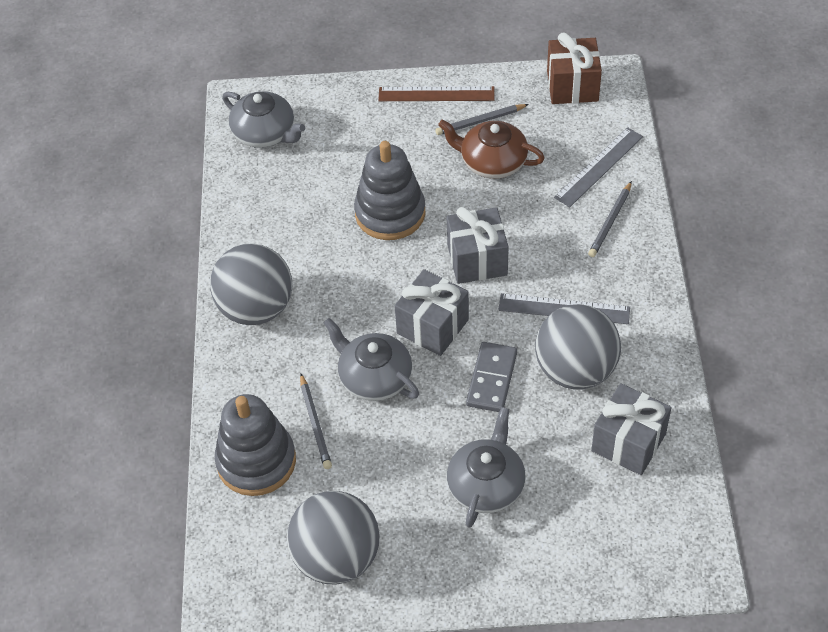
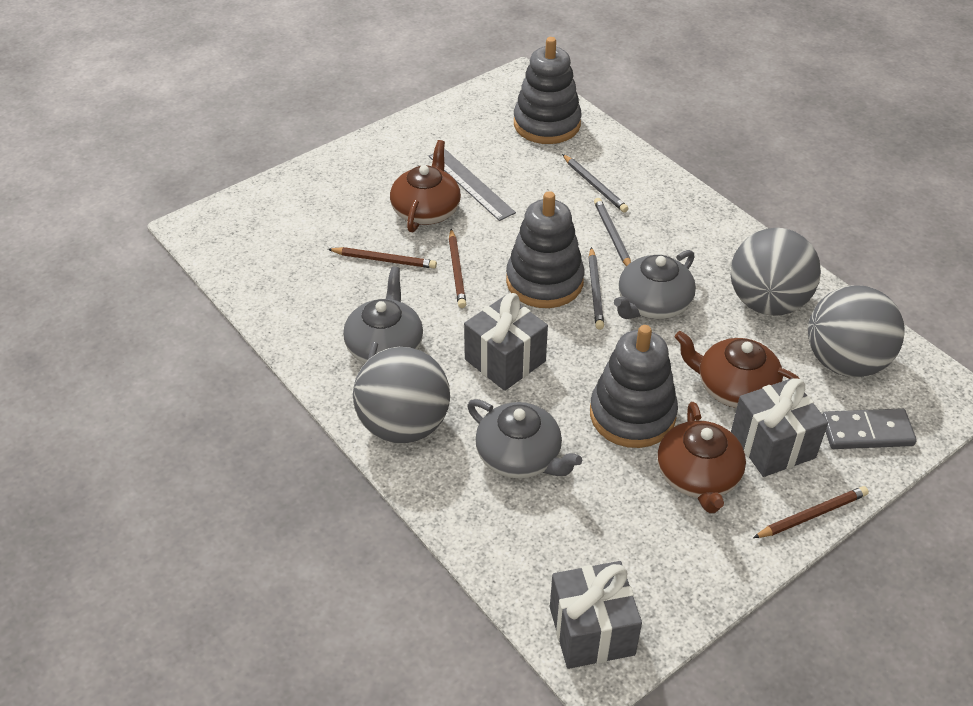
brown gift: [547,33,602,104] = 1 -> none = 0
brown pencil: none = 0 -> [328,247,437,269] [449,229,466,308] [753,486,869,538] = 3
brown ruler: [378,86,494,101] = 1 -> none = 0
brown teapot: [438,120,545,179] = 1 -> [390,140,461,232] [657,402,746,513] [675,331,800,408] = 3
grey ruler: [498,293,630,324] [554,127,643,207] = 2 -> [429,149,516,221] = 1
grey stacking toy: [214,394,296,496] [354,141,425,240] = 2 -> [506,191,584,308] [514,37,582,144] [590,325,678,448] = 3

